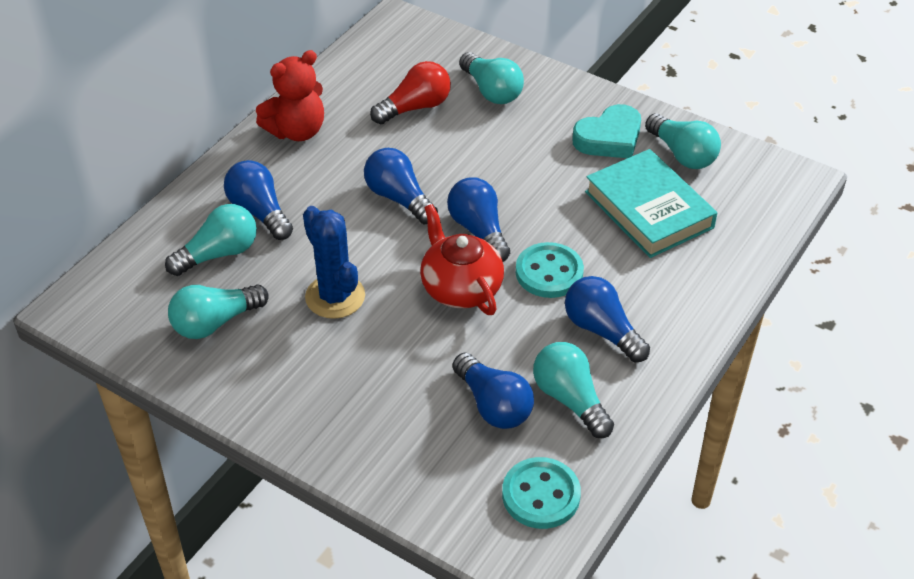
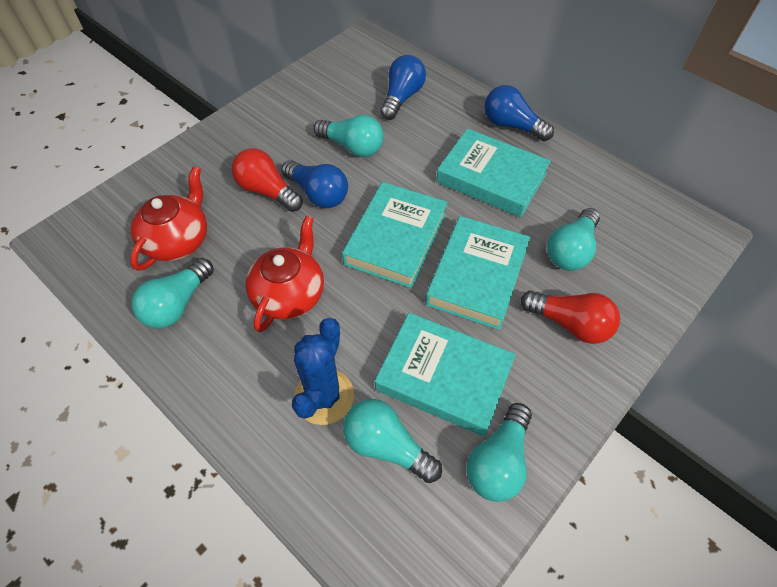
blue light bulb: [224,160,293,240] [364,148,438,224] [447,177,510,262] [452,353,534,429] [565,276,650,362] = 5 -> [281,160,348,208] [380,55,426,120] [484,85,554,141] = 3
red light bulb: [370,61,451,124] = 1 -> [232,148,303,212] [520,291,620,344] = 2
red teapot: [420,204,504,315] = 1 -> [130,166,207,271] [245,216,324,332] = 2
red teddy bear: [256,50,324,141] = 1 -> none = 0
turquoise book: [585,149,717,258] = 1 -> [342,182,448,288] [375,313,516,436] [425,216,530,330] [436,128,551,217] = 4
turquoise button: [502,457,581,529] [516,242,584,298] = 2 -> none = 0
turquoise heart: [572,104,641,158] = 1 -> none = 0

